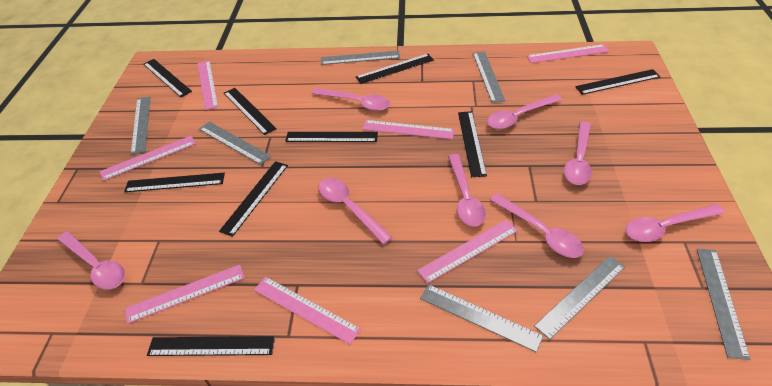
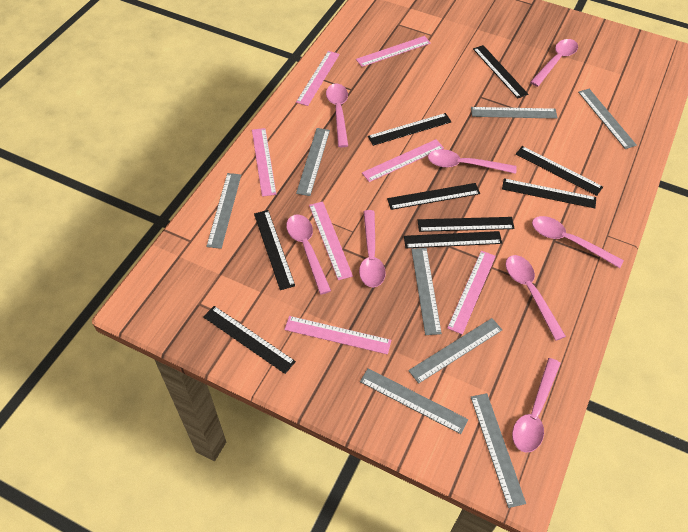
grey ruler: [131,96,150,155] [199,121,271,165] [321,51,400,65] [420,284,543,353] [473,51,505,103] [534,256,625,340] [697,248,750,360] = 7 -> [206,173,241,249] [296,128,330,196] [360,368,468,434] [408,318,502,384] [411,248,442,335] [471,107,557,119] [471,393,526,508] [578,89,637,149] = 8

